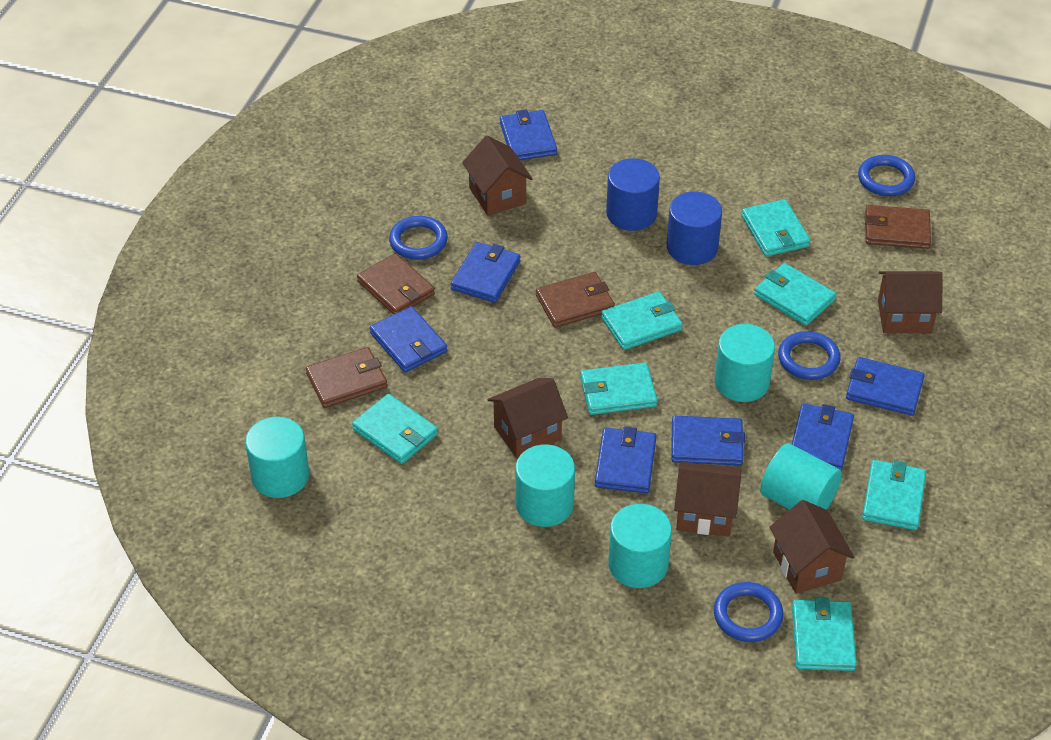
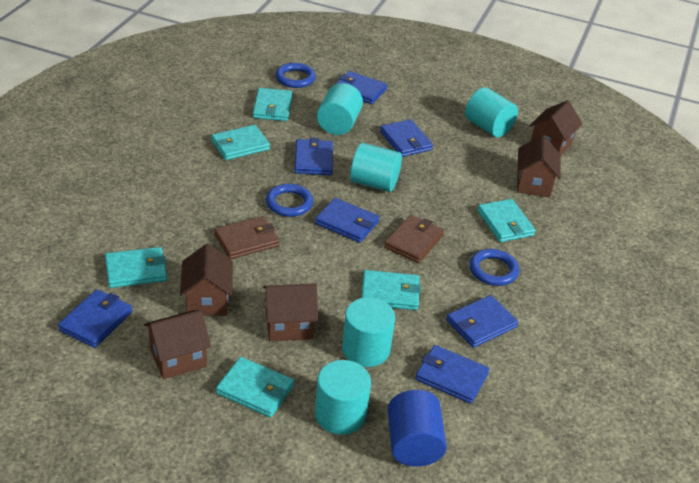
blue cylinder: [606,158,660,231] [667,192,722,265] = 2 -> [387,390,447,467] = 1
blue ring: [389,216,448,260] [714,582,784,642] [778,331,841,380] [858,155,915,196] = 4 -> [266,184,313,217] [275,63,316,88] [469,249,519,286] = 3
brown wallet: [306,347,387,408] [357,253,435,315] [536,272,615,328] [865,205,931,249] = 4 -> [214,216,280,259] [384,215,444,263] = 2
turquoise wallet: [352,394,438,464] [580,363,657,415] [601,292,683,350] [742,199,811,257] [754,263,836,326] [792,597,857,671] [862,460,926,530] = 7 -> [105,247,167,288] [212,125,270,160] [216,357,294,417] [253,88,293,121] [361,270,421,310] [478,199,536,242] = 6

